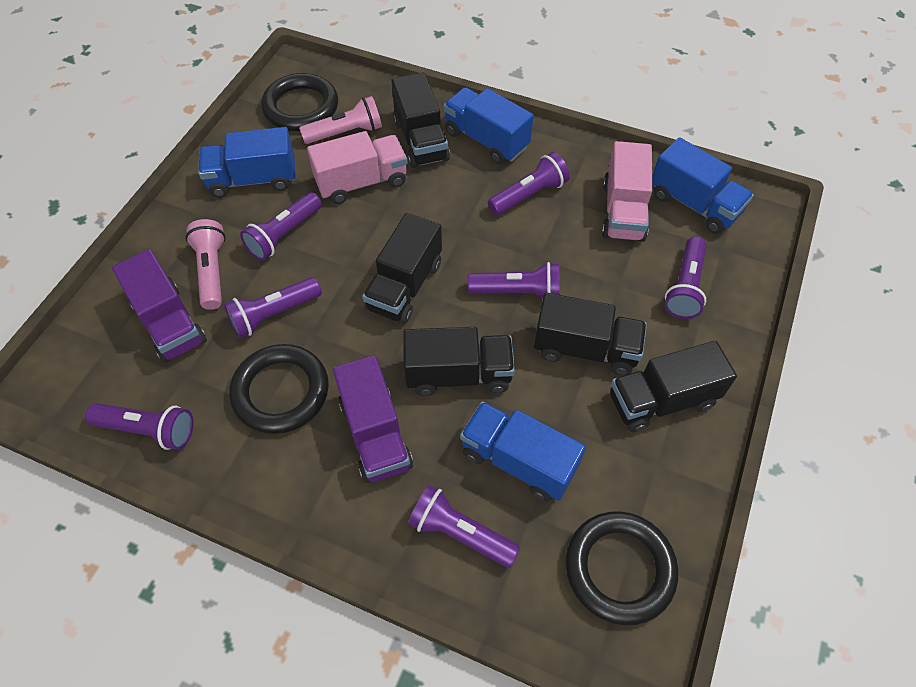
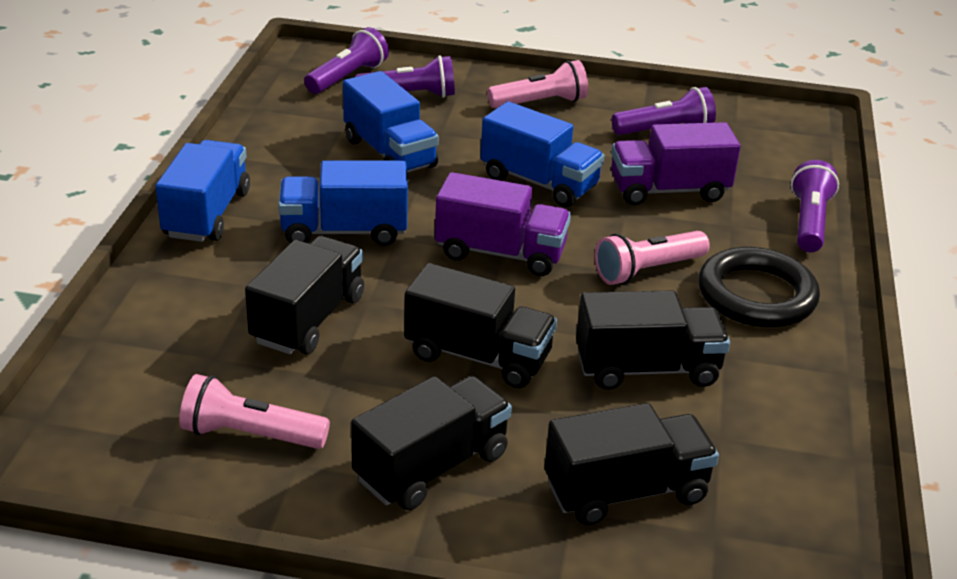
black ring: [229,344,329,434] [261,73,338,131] [565,511,678,625] = 3 -> [698,247,820,327] = 1
pink flashlight: [185,219,226,310] [299,96,382,144] = 2 -> [179,374,330,449] [487,60,588,108] [594,231,710,285] = 3
pink truck: [307,131,408,204] [602,141,653,242] = 2 -> none = 0
purple flashlight: [85,403,193,450] [224,277,322,338] [240,192,322,261] [408,485,520,568] [467,262,560,298] [488,152,570,216] [665,237,707,319] = 7 -> [304,27,389,94] [355,55,455,98] [612,87,716,135] [791,160,839,252] = 4

